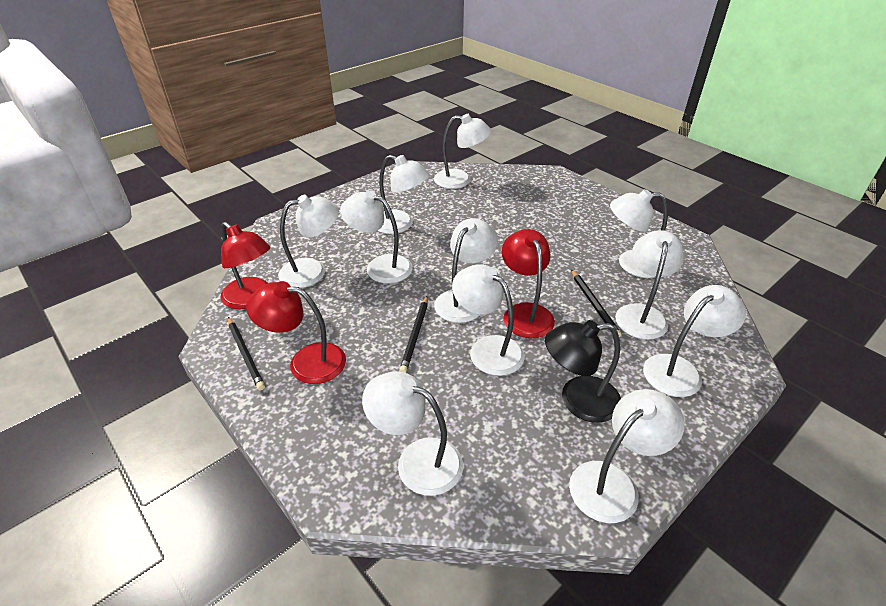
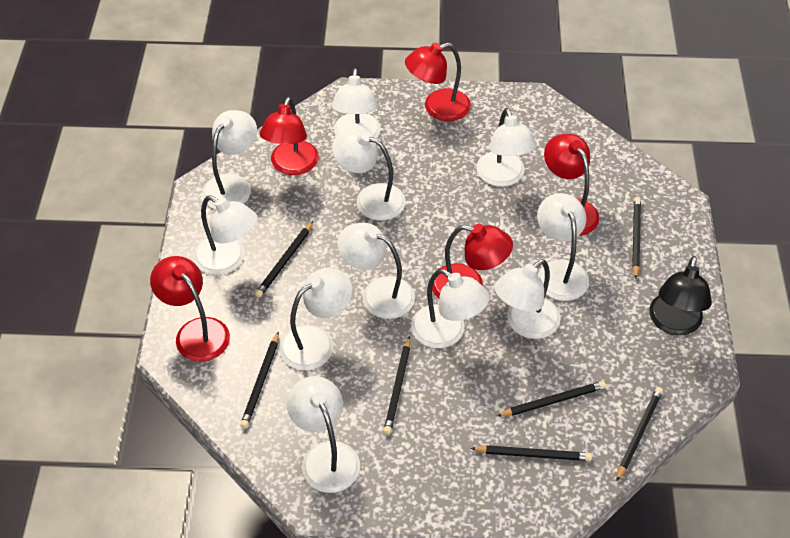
black pencil: [228,317,265,391] [399,296,428,373] [571,269,622,337] = 3 -> [240,331,279,428] [255,222,313,297] [383,336,410,434] [470,445,592,461] [497,381,606,416] [617,387,663,481] [632,197,641,279] = 7
red lamp: [220,222,270,309] [246,281,346,384] [502,229,555,338] = 3 -> [150,256,230,362] [260,97,319,175] [405,43,471,121] [432,224,513,299] [544,134,599,236] = 5

